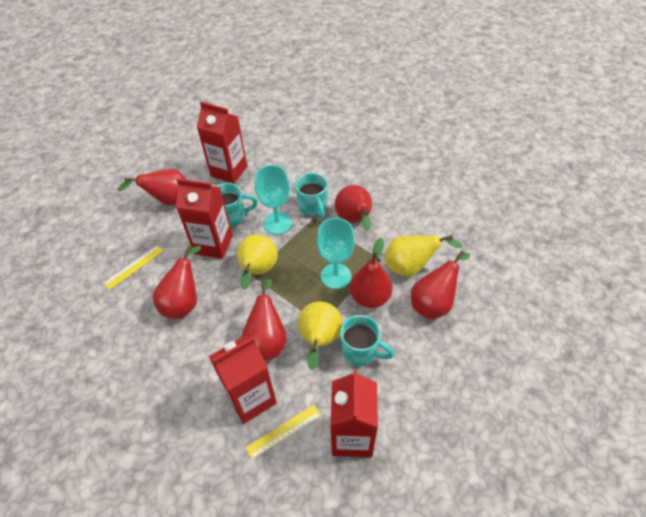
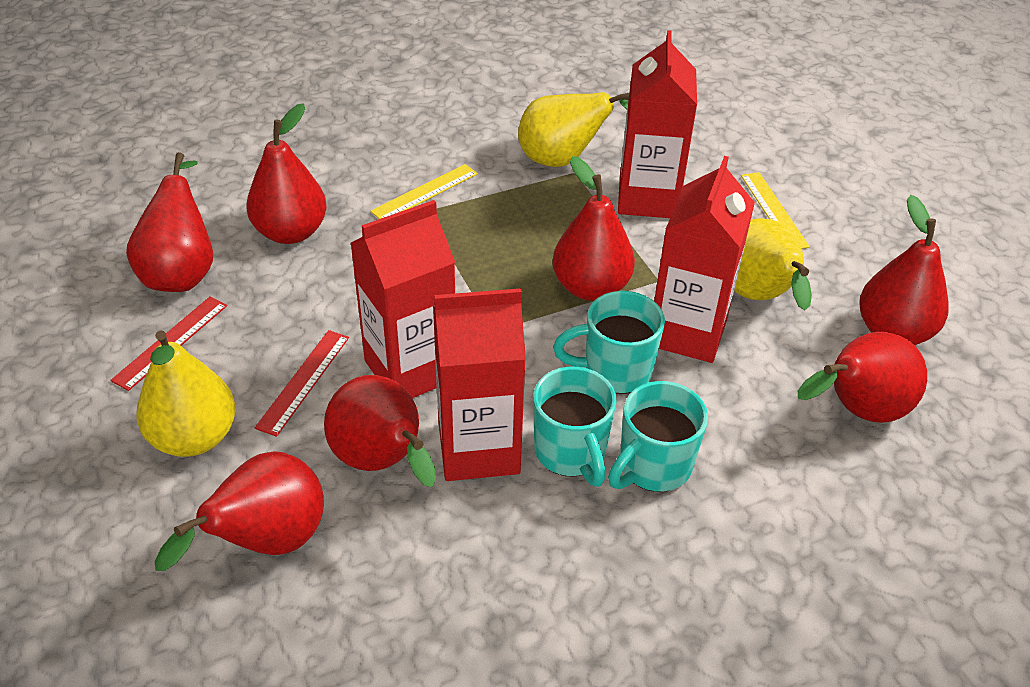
red pear: [117,169,187,206] [153,246,202,319] [241,278,287,361] [335,185,372,231] [350,238,393,308] [411,251,470,319] = 6 -> [126,152,213,292] [155,451,324,571] [247,103,327,244] [324,375,436,487] [552,156,635,301] [798,332,927,423] [859,195,949,345] = 7
red ruler: none = 0 -> [110,296,227,391] [255,330,349,437] = 2
turquoise goblet: [255,165,292,235] [317,218,355,289] = 2 -> none = 0

